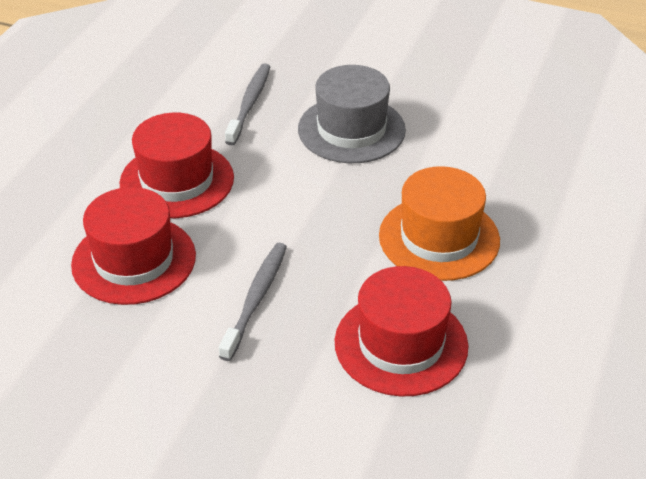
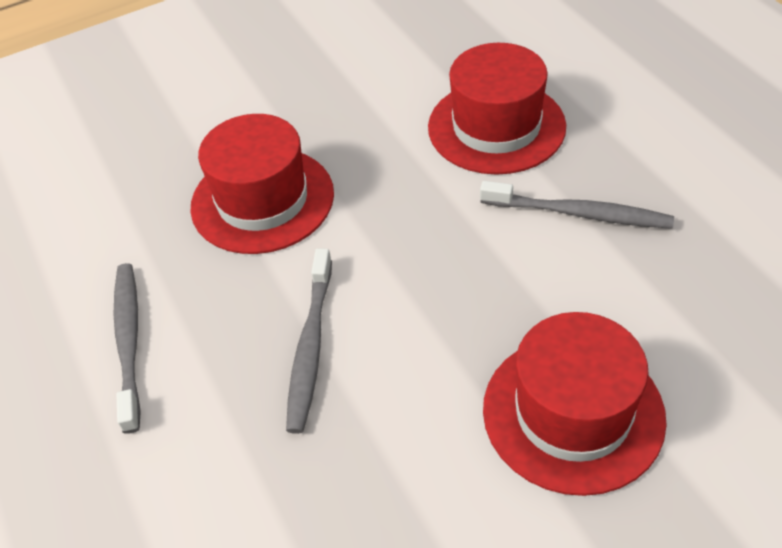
grey hat: [298,65,406,163] = 1 -> none = 0
grey toothbrush: [219,243,287,361] [225,63,270,145] = 2 -> [113,263,141,434] [286,248,332,434] [480,181,674,229] = 3
orange hat: [379,166,500,281] = 1 -> none = 0

